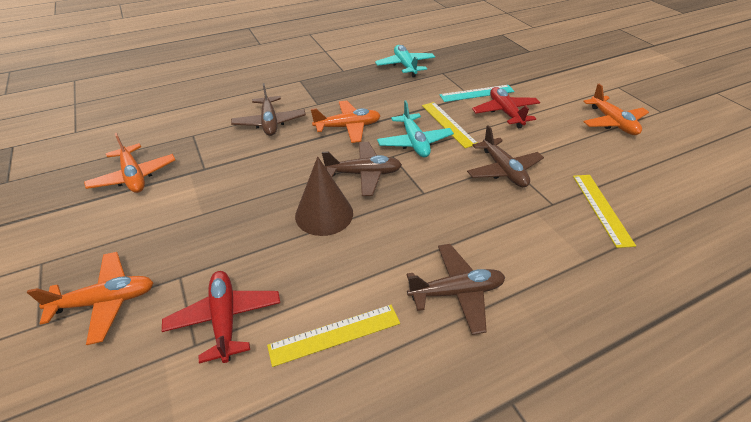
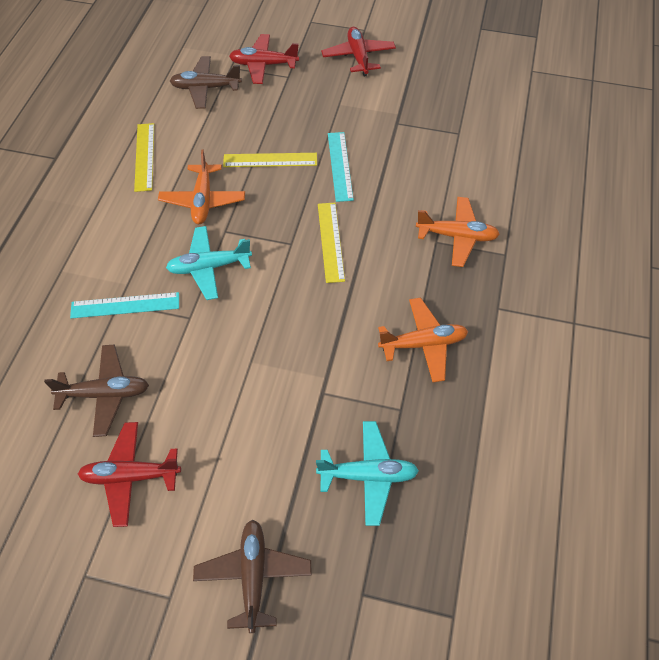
brown cone: [295,156,353,236] = 1 -> none = 0
brown plane: [231,83,306,136] [322,142,402,196] [407,244,505,335] [467,125,544,187] = 4 -> [44,345,149,437] [170,56,242,109] [193,520,312,633] = 3
orange plane: [27,252,154,345] [84,133,175,193] [311,100,381,143] [583,84,649,135] = 4 -> [158,149,245,224] [378,298,468,383] [416,197,500,267] = 3
red plane: [162,271,280,363] [472,87,540,128] = 2 -> [78,422,181,527] [229,34,299,84] [321,27,396,77] = 3
turquoise ruler: [439,85,515,102] = 1 -> [70,292,179,318] [328,132,354,202] = 2

